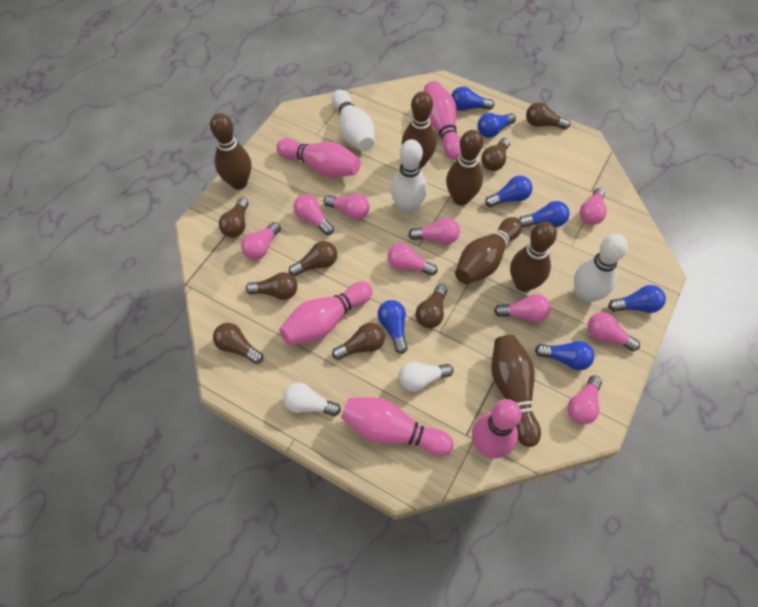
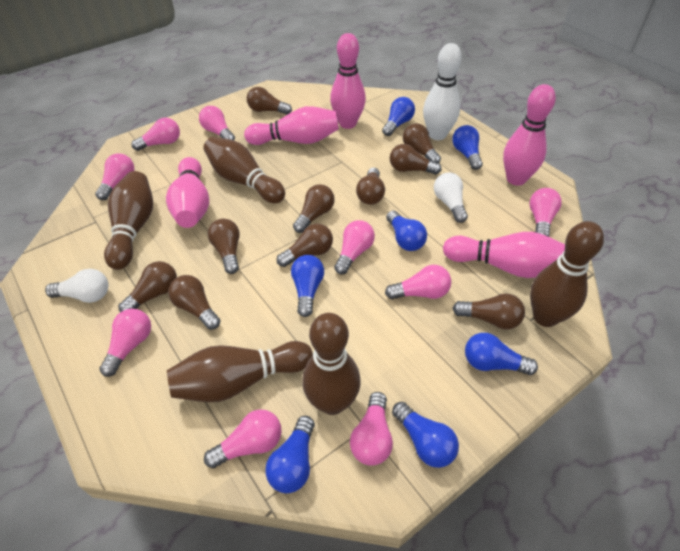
brown bowling pin: [210,113,251,190] [402,91,436,168] [446,130,483,205] [455,217,522,284] [491,335,541,447] [510,222,557,292] = 6 -> [104,171,153,270] [167,341,313,402] [203,137,285,203] [302,313,361,415] [530,221,604,327] = 5
brown light bulb: [213,323,263,364] [219,198,248,238] [246,272,298,300] [289,241,337,276] [332,323,385,360] [416,284,447,328] [481,138,510,171] [526,102,571,129] = 8 -> [118,261,177,312] [168,275,221,330] [208,219,240,274] [247,87,292,115] [277,224,333,267] [293,184,335,233] [356,167,385,205] [390,144,441,175] [403,123,441,163] [452,294,525,329] = 10
white bowling pin: [332,90,374,152] [390,139,427,215] [574,234,628,303] = 3 -> [423,43,462,140] = 1

